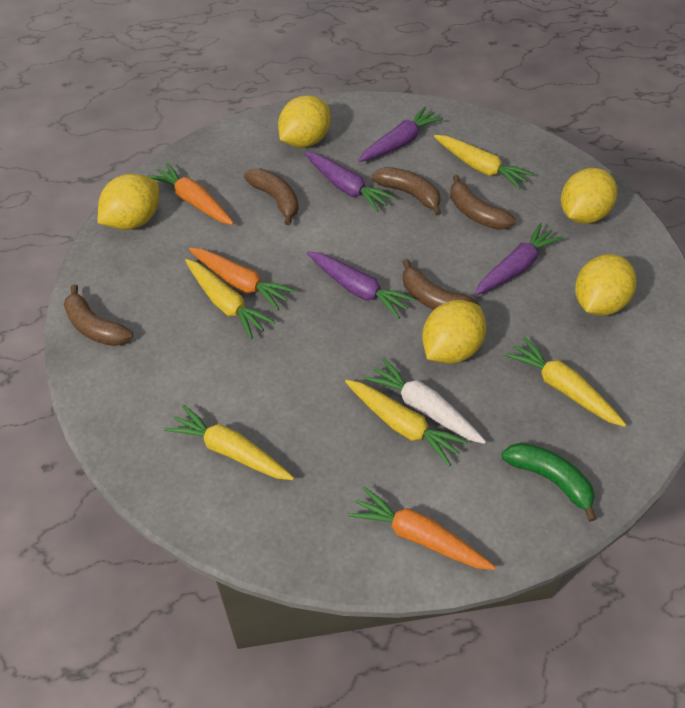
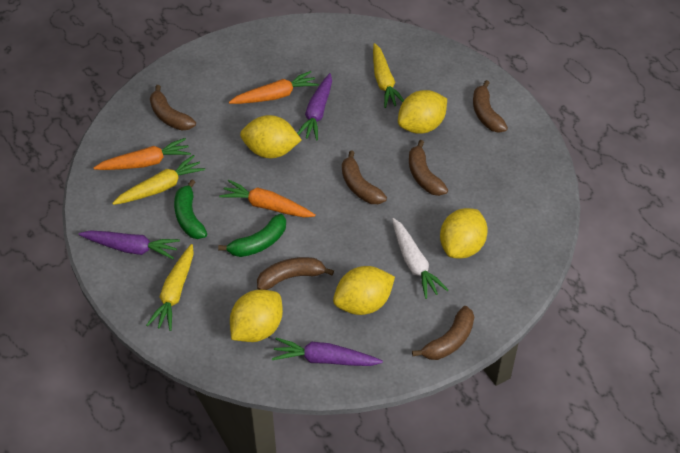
brown banana: [64,284,133,346] [244,169,299,225] [372,167,441,216] [403,259,479,310] [450,175,516,230] = 5 -> [150,85,196,131] [257,257,334,290] [342,150,387,204] [409,140,448,196] [412,306,474,360] [473,80,508,133] = 6
green banana: [502,443,597,522] = 1 -> [174,179,207,239] [218,214,286,257] = 2
purple carrot: [304,151,396,212] [307,252,415,319] [358,107,443,162] [475,223,563,295] = 4 -> [79,230,180,259] [272,338,383,366] [297,73,332,141] = 3
yellow carrot: [164,405,294,480] [185,259,275,339] [345,379,468,466] [434,135,534,190] [505,336,626,427] = 5 -> [112,155,205,205] [146,244,194,331] [373,43,404,108] = 3

